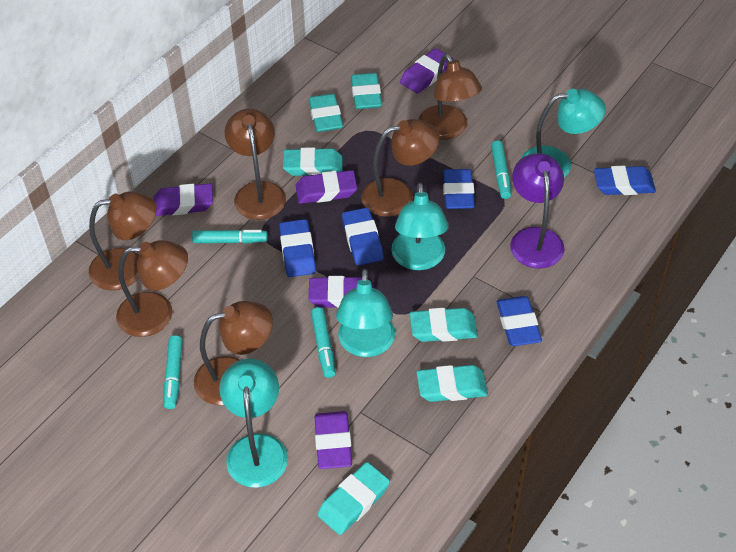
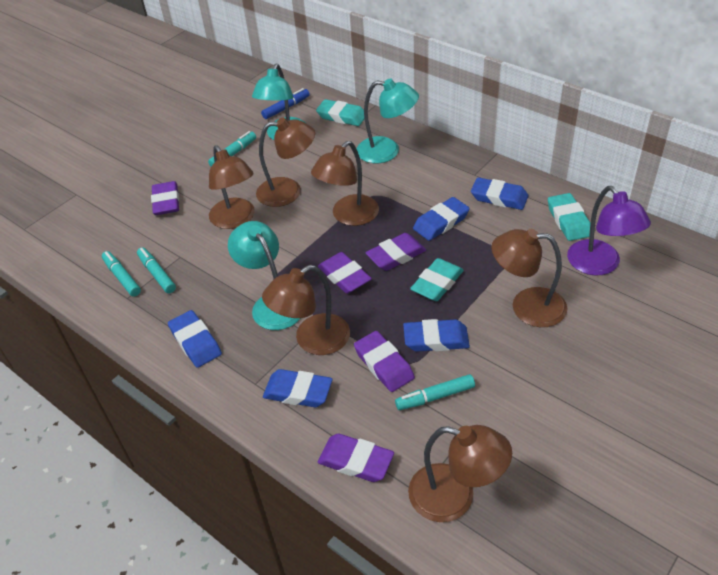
blue marker: none = 0 -> [261,88,310,119] = 1
turquoise eraser: [283,147,342,176] [308,94,343,132] [317,462,390,535] [351,73,382,109] [410,308,478,342] [416,365,488,402] = 6 -> [316,99,364,126] [410,258,464,301] [548,193,591,241] = 3
turquoise lamp: [219,359,288,488] [336,269,395,357] [391,182,449,270] [521,89,606,178] = 4 -> [228,221,300,330] [252,64,306,140] [357,78,419,163] = 3

